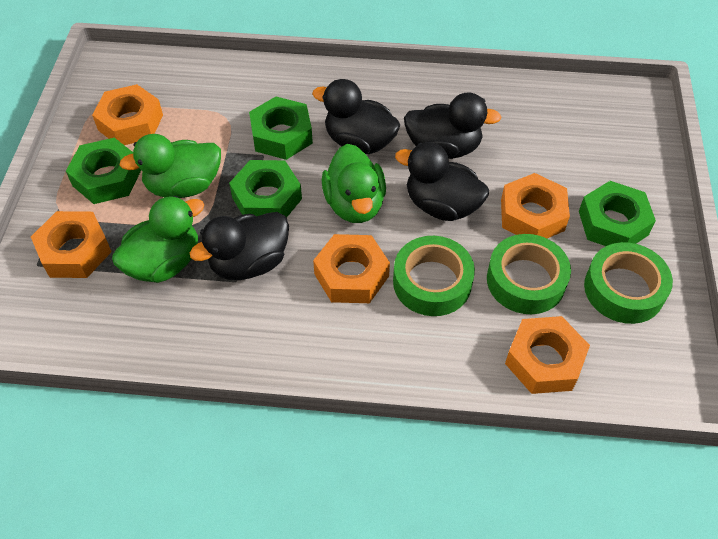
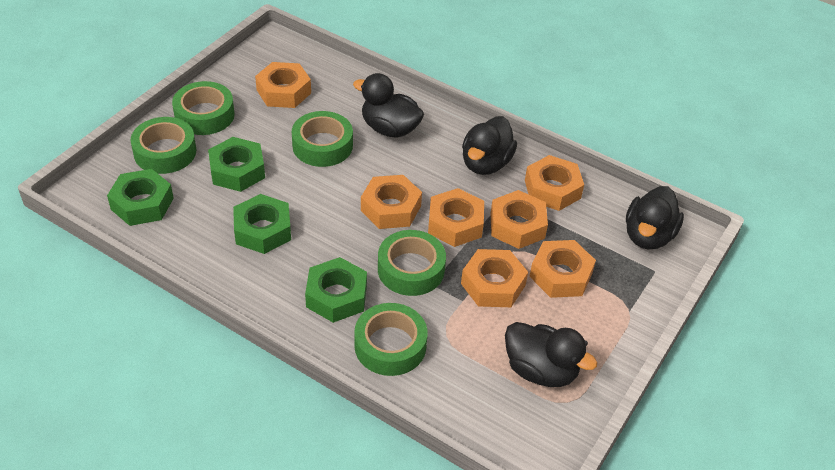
green duck: [112,196,204,283] [120,134,221,198] [322,144,386,223] = 3 -> none = 0
green tape: [393,236,475,316] [487,234,571,314] [584,242,673,324] = 3 -> [130,117,196,174] [172,81,235,135] [292,111,353,167] [354,303,428,376] [378,230,446,296] = 5
orange nut: [31,211,112,278] [92,84,163,145] [313,234,390,303] [501,173,570,238] [505,316,590,394] = 5 -> [255,62,311,108] [361,175,422,229] [428,188,484,247] [461,249,528,307] [490,190,548,249] [525,155,584,211] [529,240,596,298] = 7

